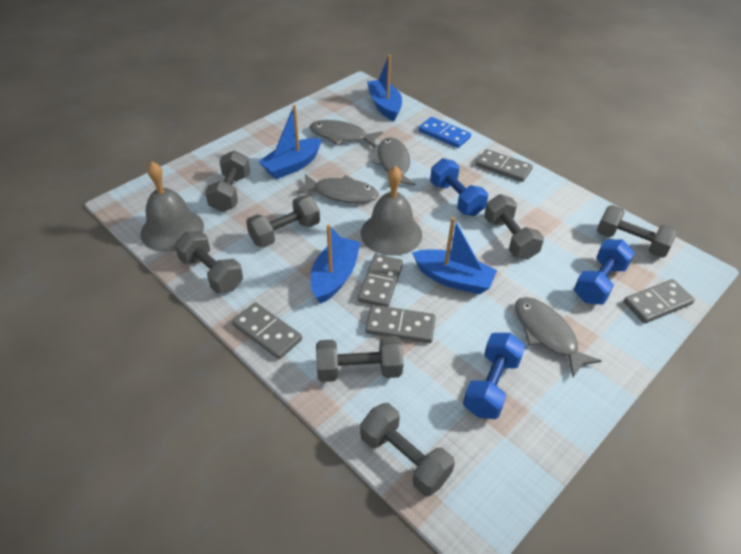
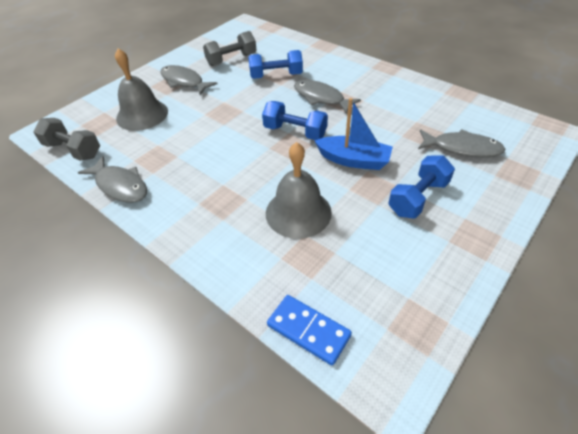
blue boat: [258,105,322,179] [310,224,361,304] [367,55,402,121] [412,217,497,294] = 4 -> [315,98,393,170] = 1
grey domino: [232,302,302,359] [358,254,403,307] [365,305,436,343] [476,149,533,182] [624,279,695,323] = 5 -> none = 0
grey dumbbell: [175,231,243,294] [205,151,250,212] [246,195,320,248] [316,336,404,382] [360,403,455,496] [484,194,544,260] [597,205,678,258] = 7 -> [33,118,100,161] [203,31,257,66] = 2

